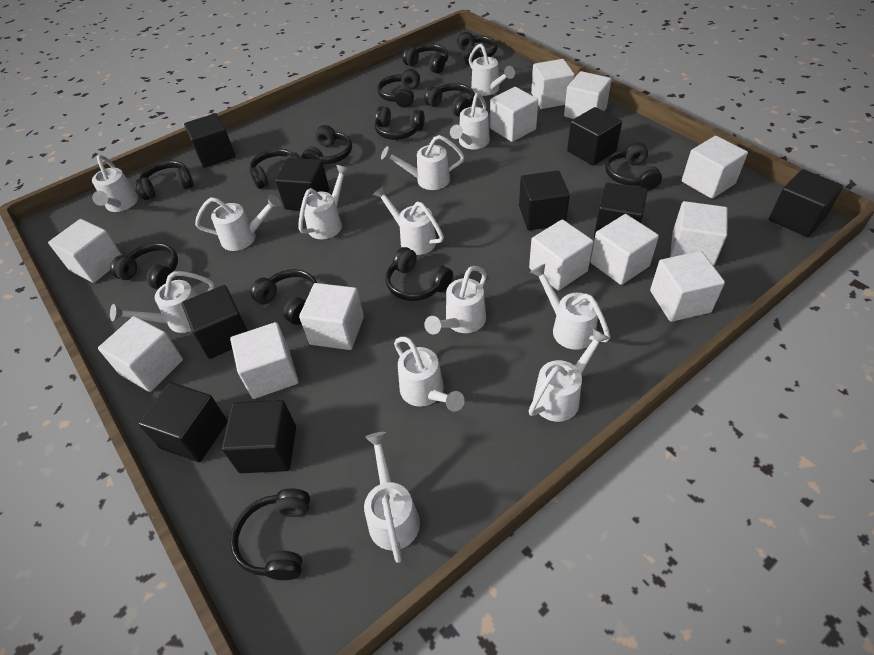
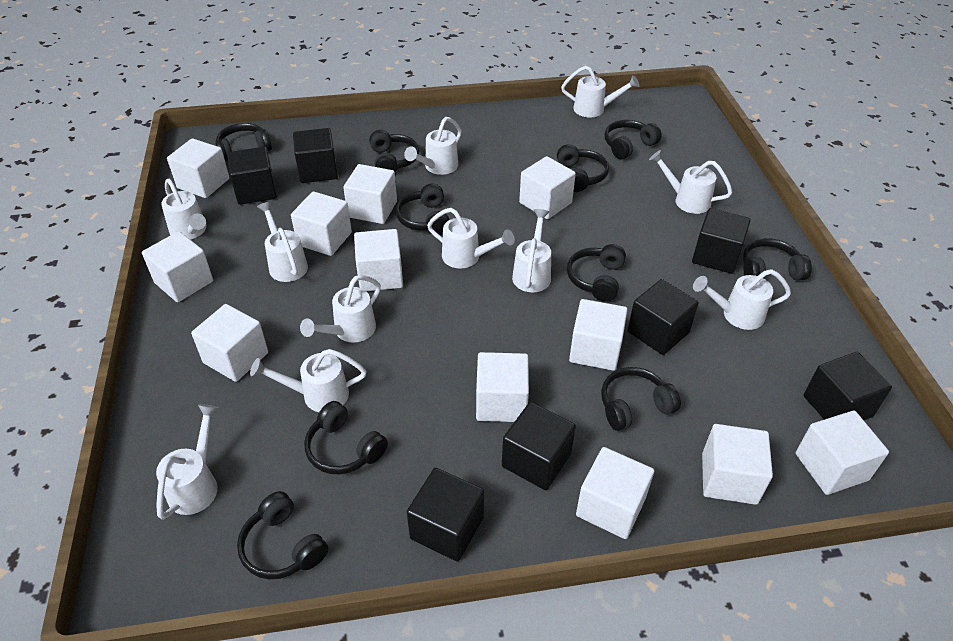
black cube: [138,382,228,462] [182,285,248,359] [184,113,235,168] [222,400,296,473] [275,158,329,211] [519,170,570,230] [567,107,622,166] [594,183,648,238] [769,169,843,237] = 9 -> [227,147,277,205] [293,128,338,183] [407,468,484,562] [502,402,576,490] [628,279,699,355] [692,208,751,274] [804,352,892,420] = 7
black headphones: [110,243,178,290] [136,160,194,200] [230,488,310,580] [250,149,301,189] [250,269,317,325] [301,125,352,164] [375,106,425,140] [377,69,420,108] [386,247,453,301] [403,44,449,74] [424,83,475,117] [457,32,497,66] [605,142,662,190] = 13 -> [215,123,272,161] [237,491,328,579] [304,401,388,474] [369,130,419,172] [396,184,449,235] [557,144,609,192] [567,244,626,302] [601,367,681,431] [604,120,662,159] [743,238,812,280] = 10
white watering can: [92,155,138,212] [110,271,214,333] [195,194,281,251] [298,165,350,239] [364,432,420,563] [373,186,444,255] [381,135,464,190] [394,337,465,412] [424,266,487,334] [450,93,490,149] [469,44,515,96] [528,328,610,422] [530,264,610,350] = 13 -> [156,404,219,520] [161,179,207,240] [250,349,366,412] [257,201,308,282] [300,275,381,343] [404,117,462,175] [427,208,515,268] [512,209,551,292] [561,66,639,118] [649,150,732,214] [693,269,791,330] = 11

